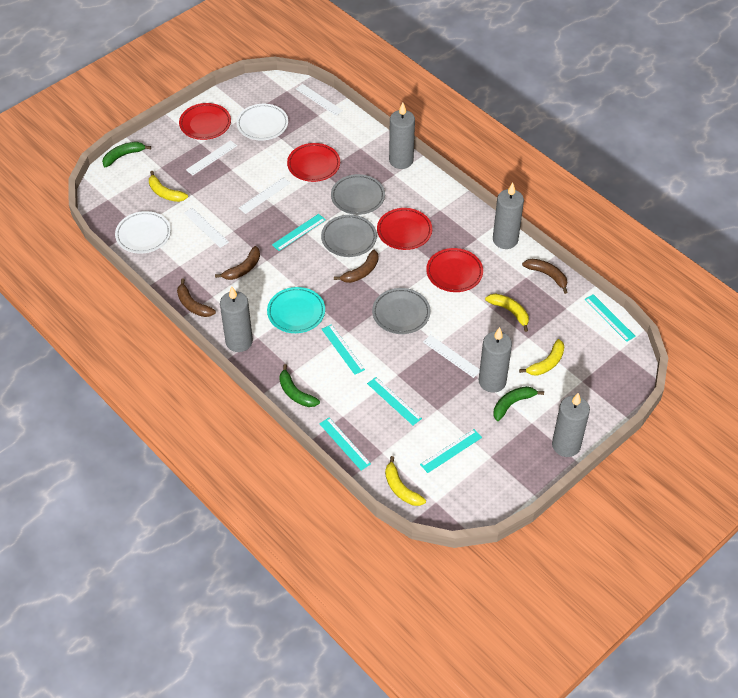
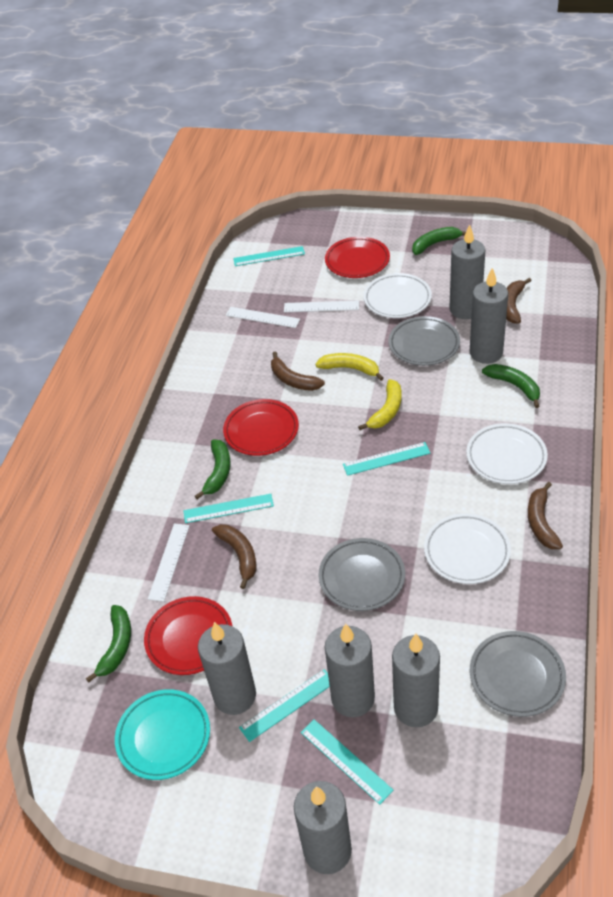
green banana: [102,142,151,167] [279,364,320,407] [493,386,544,421] = 3 -> [86,605,131,683] [195,439,231,499] [412,227,466,255] [482,364,540,408] = 4
grey candle: [220,286,253,352] [389,102,415,169] [479,327,512,393] [493,182,524,249] [552,393,590,457] = 5 -> [198,622,256,715] [294,781,352,874] [325,624,375,717] [392,634,440,728] [449,225,485,319] [469,268,508,364] = 6
red plate: [179,103,231,140] [287,143,340,182] [377,208,432,250] [426,248,483,292] = 4 -> [144,596,232,675] [223,399,299,456] [325,237,390,278] = 3
turquoise ruler: [272,214,326,251] [319,418,371,471] [322,324,365,375] [367,377,422,425] [420,429,482,473] [584,294,636,342] = 6 -> [183,494,274,523] [233,246,305,266] [239,669,330,742] [301,720,393,804] [343,442,430,476] = 5
white plate: [115,211,171,254] [236,104,288,140] = 2 -> [364,273,432,318] [424,513,511,584] [466,423,548,484] = 3
white ruler: [184,207,229,248] [186,140,237,175] [239,177,290,214] [296,84,343,116] [423,335,480,378] = 5 -> [148,523,190,602] [226,307,300,328] [284,300,359,312] = 3
yellow banana: [149,171,188,202] [385,456,426,506] [485,294,529,332] [519,339,564,376] = 4 -> [315,353,384,381] [358,379,402,430] = 2

